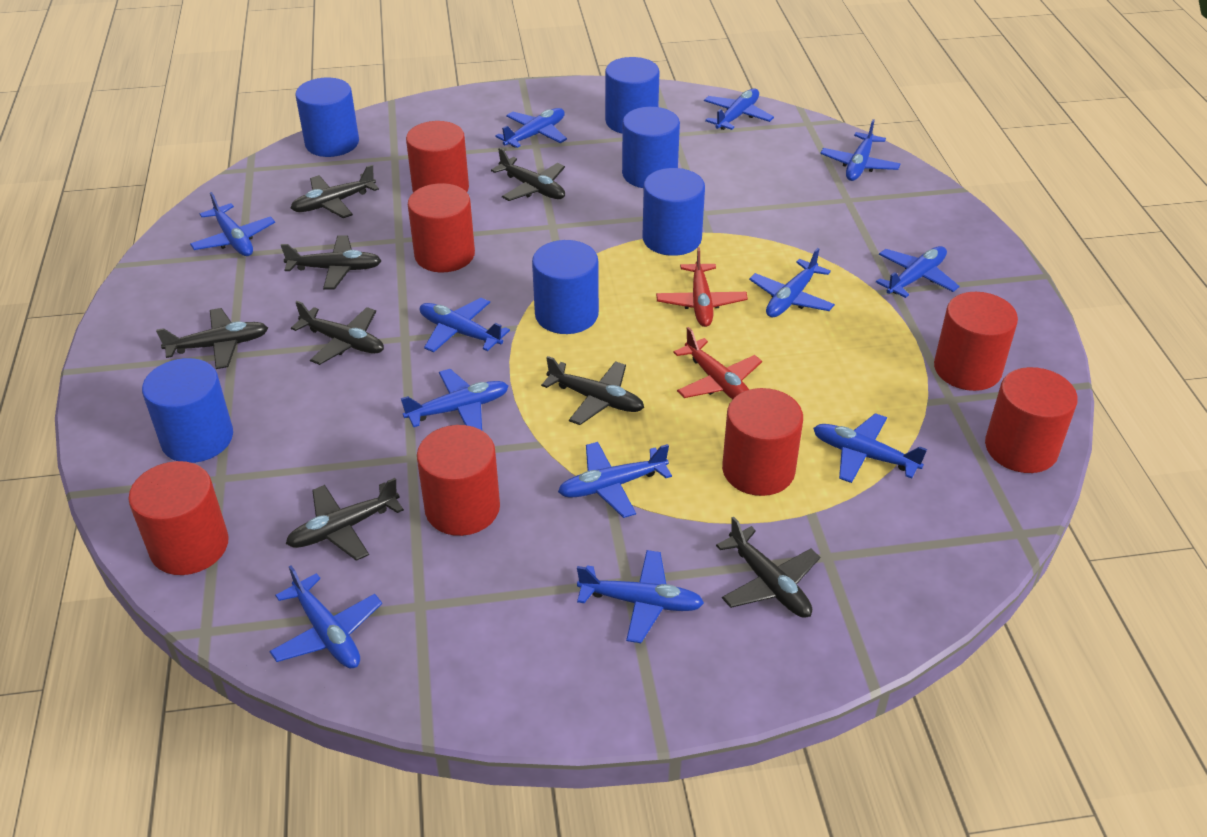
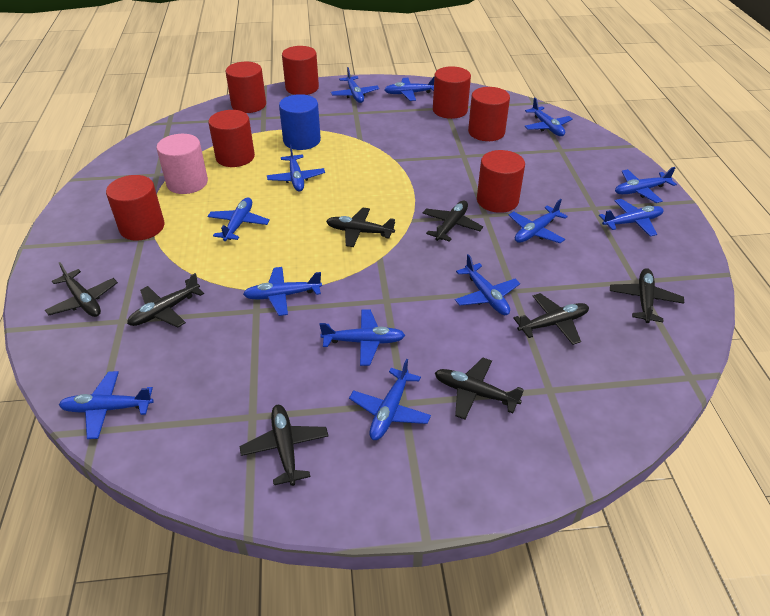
blue cylinder: [142,358,233,463] [295,78,359,157] [532,240,599,334] [605,57,660,133] [622,107,680,188] [643,168,705,256] = 6 -> [279,94,321,150] = 1
blue plane: [190,192,275,256] [269,565,382,668] [401,369,509,430] [420,298,510,353] [495,108,567,148] [558,442,672,518] [577,550,704,643] [704,88,774,130] [749,248,835,317] [813,413,927,483] [820,119,900,181] [876,246,960,298] = 12 -> [58,371,154,439] [207,197,270,241] [243,267,322,316] [267,144,325,191] [319,309,405,366] [331,67,379,103] [349,359,431,440] [384,77,434,101] [455,254,520,315] [509,199,568,243] [524,98,573,136] [599,199,663,237] [615,167,677,203] = 13
pink cylinder: none = 0 -> [156,134,208,194] = 1
red plane: [656,247,748,327] [673,327,762,399] = 2 -> none = 0

